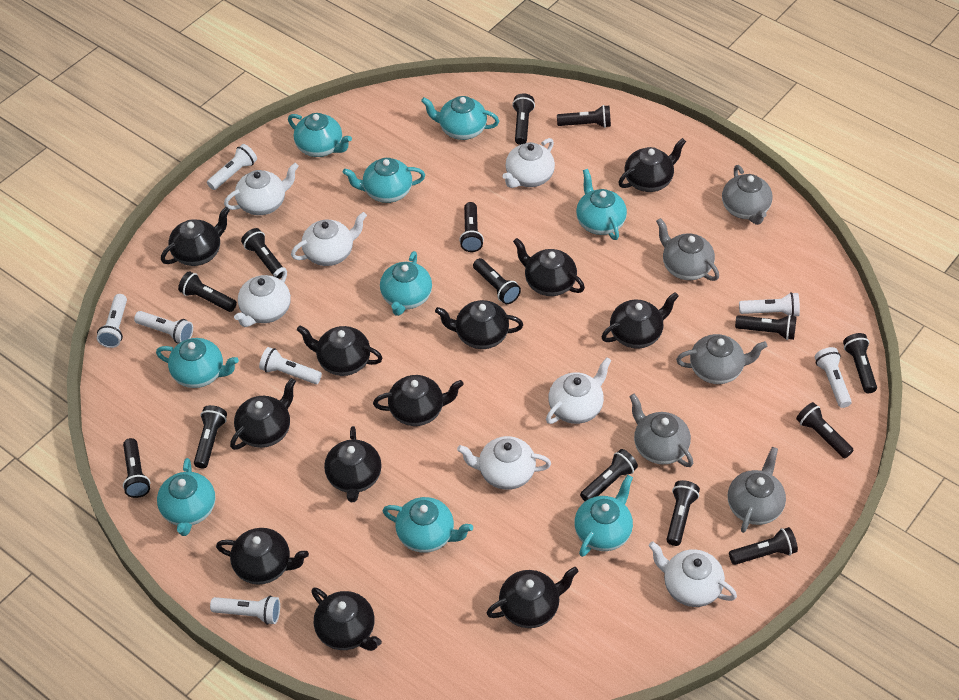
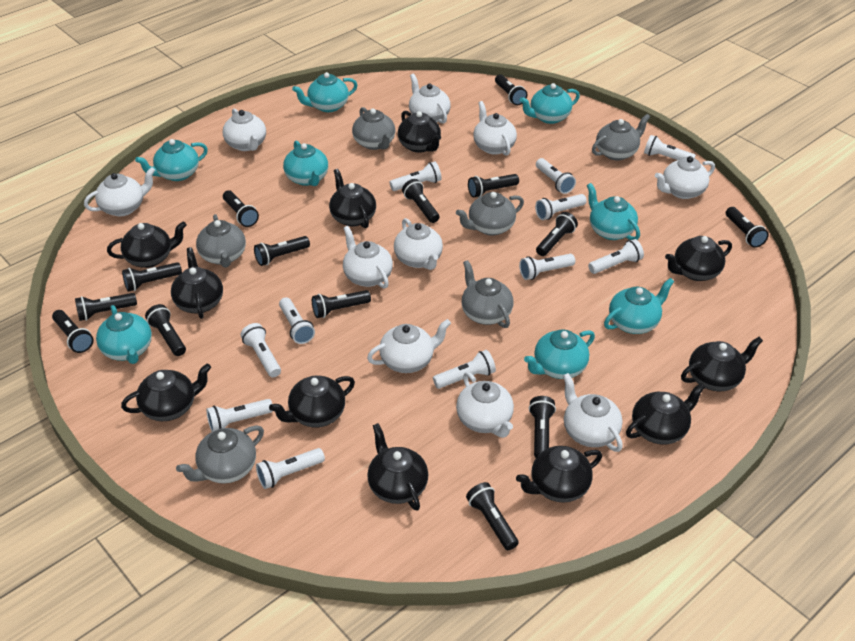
black teapot: [161,207,230,266] [216,528,309,585] [230,378,296,450] [297,326,383,376] [311,588,382,651] [324,426,382,502] [373,375,464,426] [435,300,523,349] [487,567,579,628] [513,238,585,296] [602,292,679,349] [618,138,686,192] = 12 -> [107,221,187,268] [121,364,211,421] [171,247,223,319] [269,375,355,427] [329,169,376,228] [367,423,428,511] [398,111,441,153] [516,446,602,503] [626,382,706,445] [665,236,732,281] [681,337,763,391] = 11
grey teapot: [629,394,693,467] [656,218,719,281] [676,334,767,384] [722,165,772,225] [728,447,786,533] = 5 -> [176,425,264,484] [196,214,246,268] [352,107,395,150] [456,192,524,236] [462,260,513,328] [592,114,650,161] = 6
turquoise teapot: [156,338,239,388] [157,458,216,536] [288,113,352,157] [343,158,425,203] [380,251,432,316] [383,497,473,553] [421,96,499,140] [574,475,633,557] [576,169,627,240] = 9 -> [96,305,152,364] [135,139,208,181] [283,141,328,186] [292,72,357,112] [519,83,580,124] [524,329,595,379] [587,183,640,240] [604,278,674,334] = 8
white flashlight: [97,294,127,348] [134,311,193,343] [207,144,257,190] [210,596,280,625] [259,347,322,384] [739,292,800,316] [815,347,852,408] = 7 -> [206,399,273,432] [241,323,281,377] [256,448,325,489] [279,297,315,344] [390,161,441,191] [433,350,496,389] [519,254,575,280] [535,194,587,220] [536,158,576,194] [588,239,644,274] [644,135,696,160] = 11
white teapot: [224,163,299,215] [234,267,291,327] [291,212,367,266] [457,436,551,490] [502,138,555,188] [546,357,612,424] [649,541,737,607] = 7 -> [84,167,155,216] [223,109,266,151] [343,226,393,289] [367,319,451,373] [394,218,443,270] [409,74,451,124] [456,372,514,438] [473,101,517,156] [563,373,623,452] [655,156,715,199] = 10

